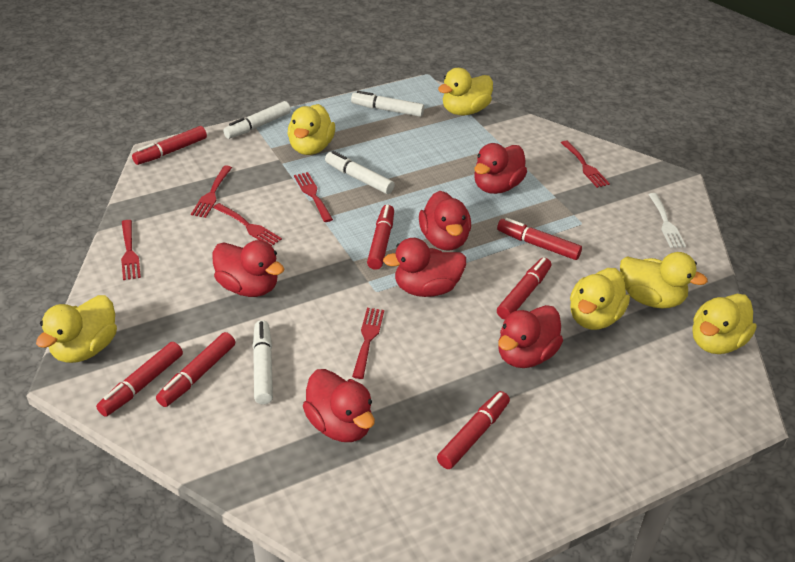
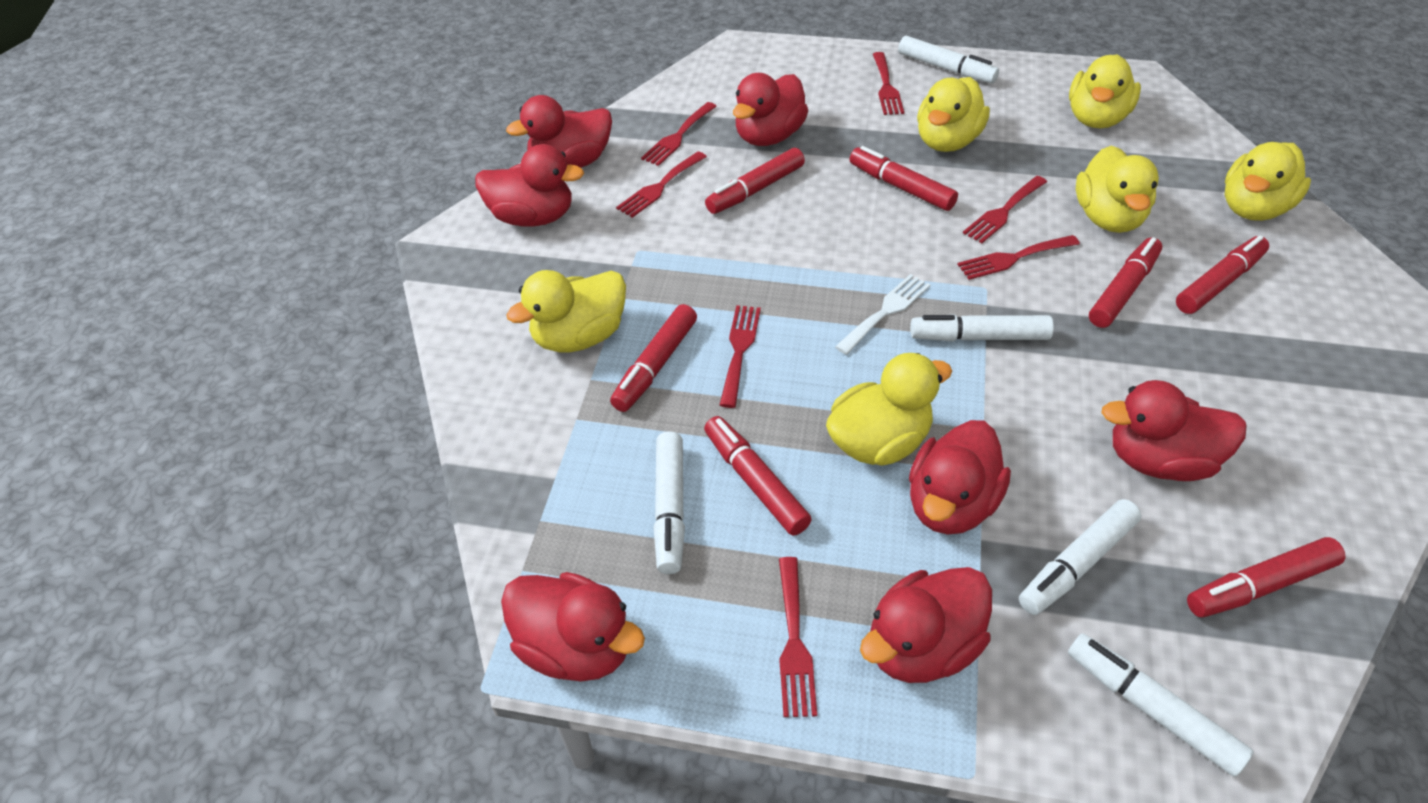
red duck: [212,240,284,297] [303,369,375,442] [383,238,466,297] [419,191,471,251] [474,143,527,194] [498,305,563,368] = 6 -> [475,144,584,226] [501,572,645,681] [506,95,612,168] [733,73,808,146] [860,567,992,683] [909,420,1011,535] [1101,380,1247,481] = 7
red fork: [121,220,141,280] [191,166,232,218] [213,203,282,246] [294,172,333,222] [352,308,384,379] [561,141,610,188] = 6 -> [616,151,707,218] [641,102,717,166] [720,305,761,408] [779,557,817,717] [873,52,904,115] [957,235,1080,280] [963,176,1047,243] = 7
white marker: [223,101,291,139] [252,320,273,405] [325,151,395,194] [351,91,424,117] = 4 -> [653,431,685,574] [898,36,999,84] [910,314,1054,341] [1019,499,1141,615] [1068,633,1254,777] = 5

